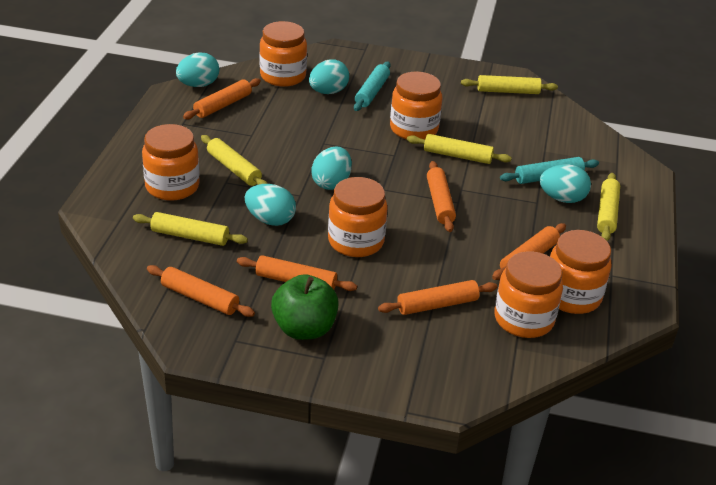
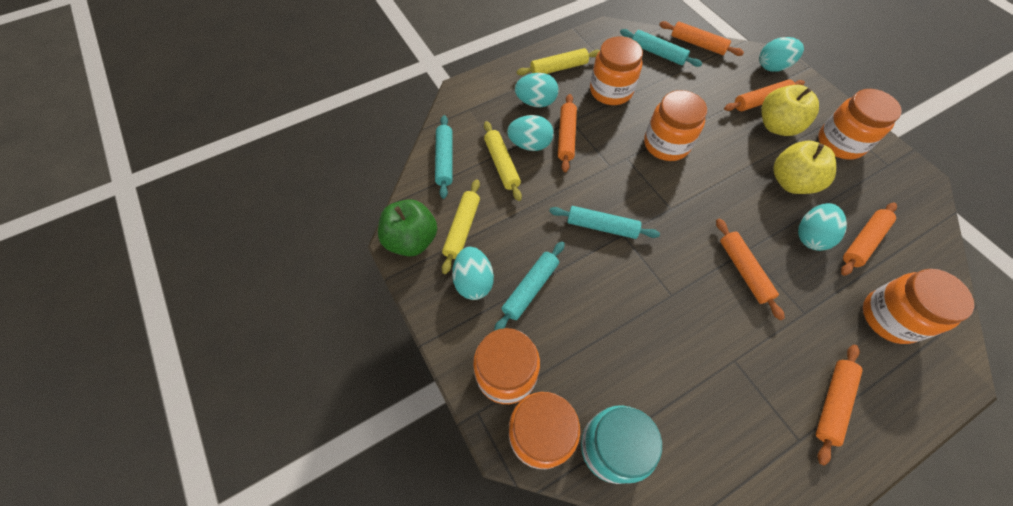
turquoise jar: none = 0 -> [581,405,662,484] = 1
turquoise rolling pin: [354,62,391,111] [500,157,599,184] = 2 -> [435,115,453,199] [494,241,565,331] [549,206,660,239] [620,29,702,67] = 4
yellow apple: none = 0 -> [761,85,819,136] [773,141,836,194] = 2
yellow rolling pin: [133,212,248,246] [201,135,268,186] [407,134,512,164] [461,75,558,94] [597,173,620,241] = 5 -> [442,179,480,274] [484,121,522,201] [517,48,600,76] = 3

